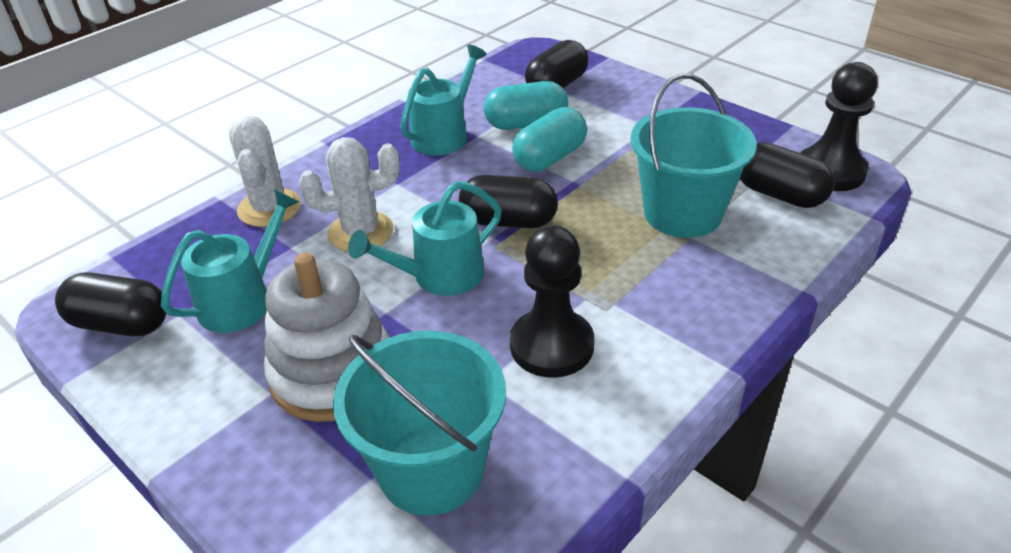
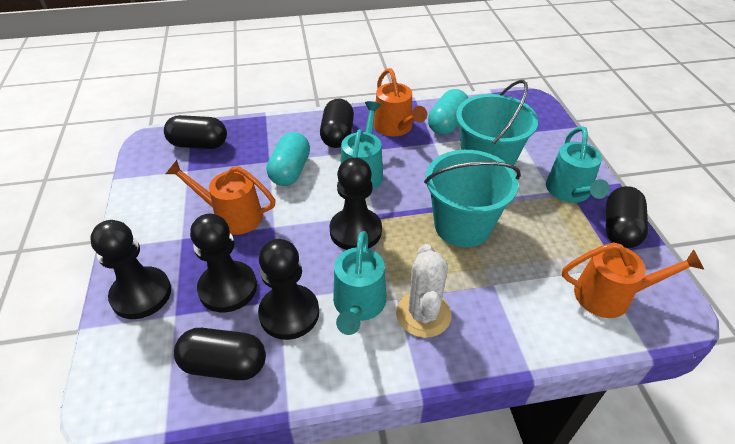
black pawn: [510,225,594,378] [800,62,878,191] = 2 -> [90,220,171,319] [190,214,257,312] [258,239,319,340] [329,157,382,250] = 4
orange watering can: none = 0 -> [166,160,276,235] [374,68,427,136] [562,242,704,318] = 3
white cactus: [229,116,301,227] [299,137,400,252] = 2 -> [396,244,452,338] = 1
white stacking toy: [264,253,390,422] = 1 -> none = 0

